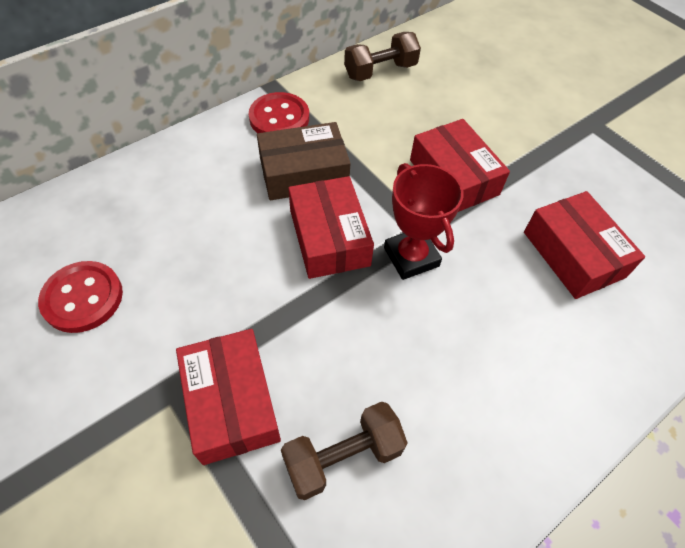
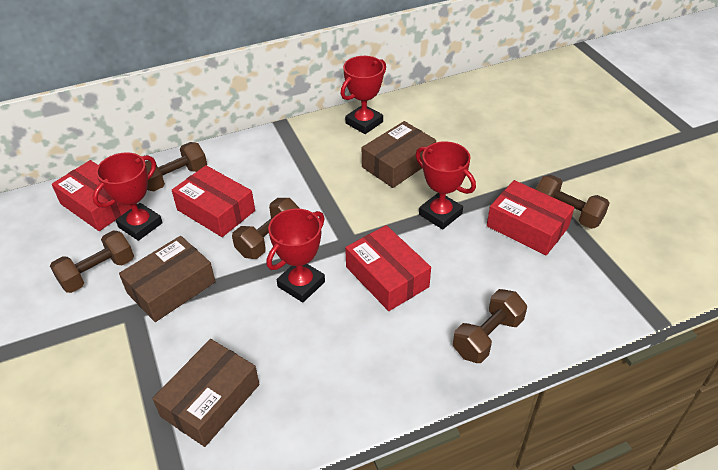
brown box: [257,122,350,200] = 1 -> [119,236,216,322] [152,339,259,447] [362,121,436,188] = 3
brown dumbbell: [281,402,407,500] [344,32,421,81] = 2 -> [50,230,134,293] [145,142,207,191] [232,198,300,259] [453,289,527,363] [535,175,610,229] = 5
red button: [38,261,123,333] [249,92,309,133] = 2 -> none = 0
red trophy: [384,163,464,280] = 1 -> [92,152,163,241] [267,208,325,303] [340,56,386,134] [416,141,476,230] = 4

